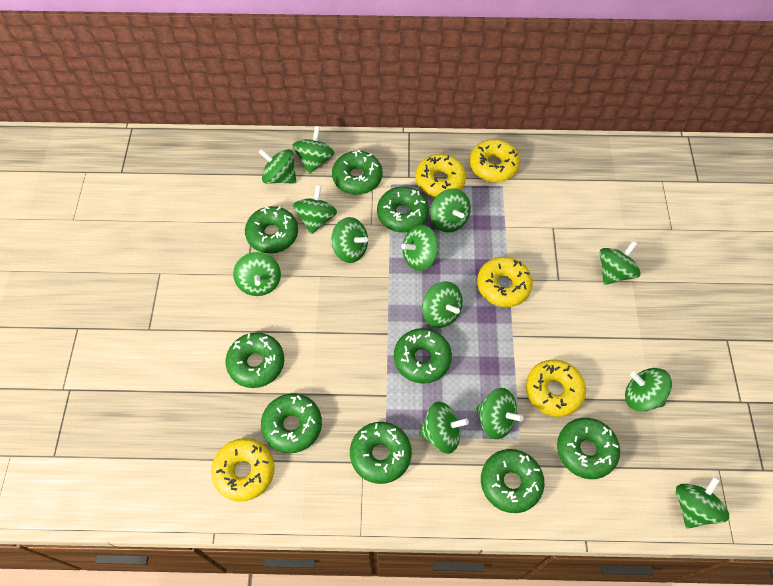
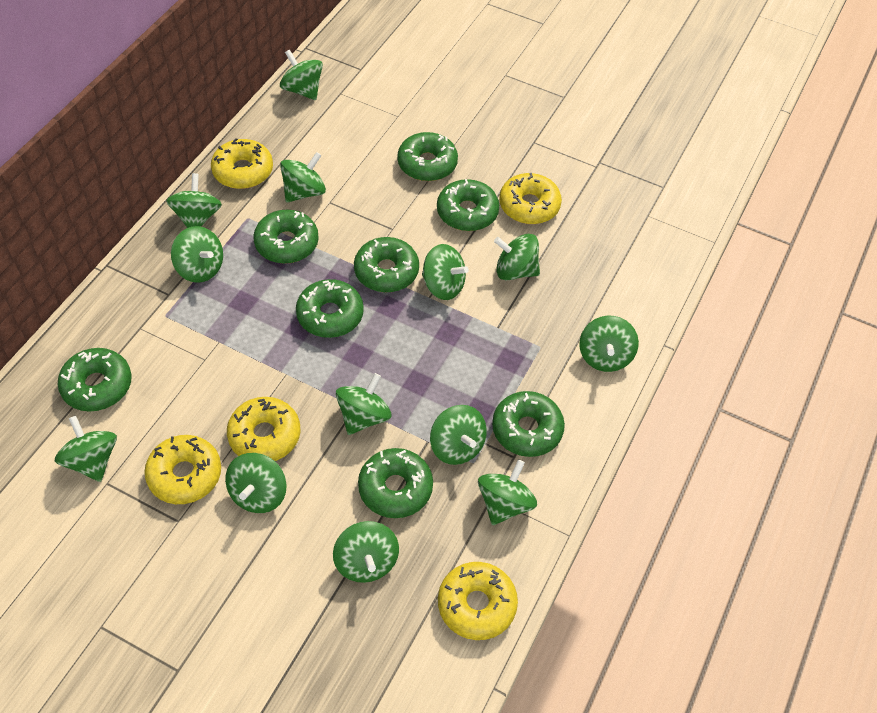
green donut: [226,332,284,388] [245,206,298,254] [261,393,322,453] [332,150,383,195] [350,422,412,484] [377,187,429,233] [394,328,452,384] [481,449,544,513] [557,418,620,479] = 9 -> [57,348,132,411] [253,210,319,264] [296,279,364,338] [354,237,419,292] [358,448,433,518] [397,132,458,181] [437,179,499,231] [492,391,565,457] = 8

